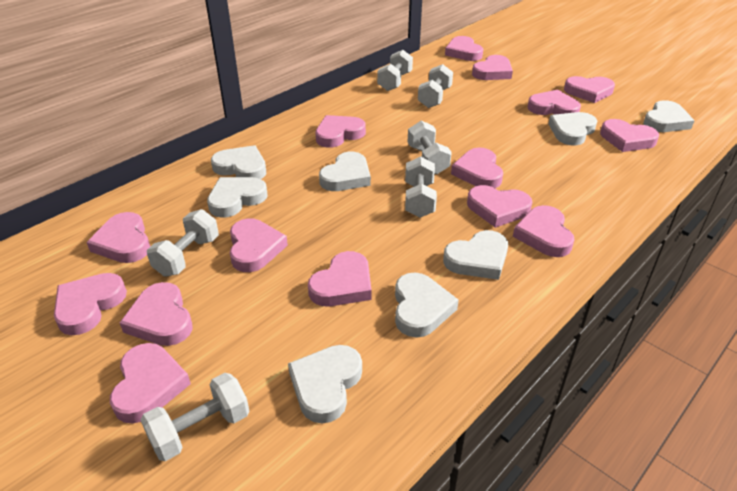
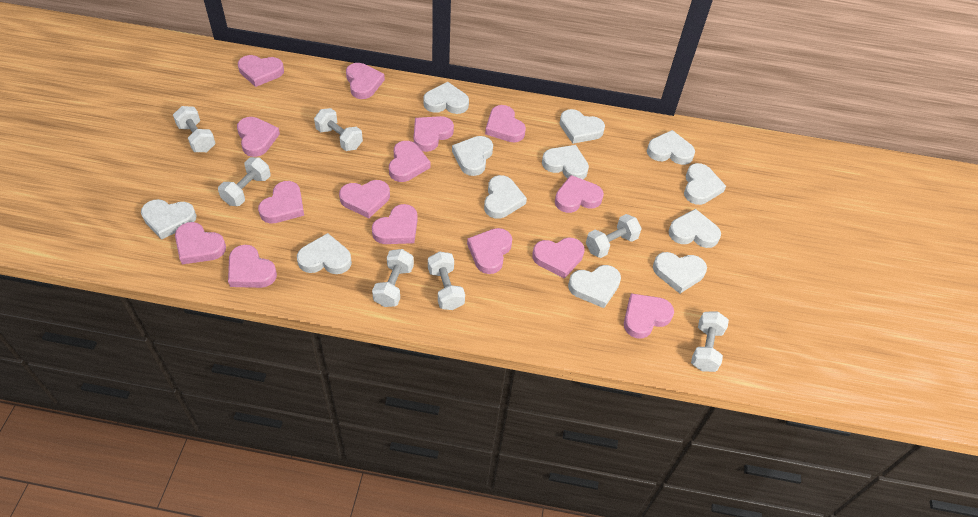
white dumbbell: [141,373,249,461] [147,209,219,276] [377,50,413,91] [405,156,437,218] [408,121,452,174] [418,64,453,108] = 6 -> [173,106,216,152] [218,157,270,206] [314,108,363,151] [372,249,414,307] [428,251,465,310] [586,214,642,258] [691,311,729,372] = 7
white heart: [207,177,267,218] [211,145,266,179] [288,345,362,423] [319,152,371,191] [395,273,459,338] [443,230,508,280] [548,112,597,146] [643,100,694,132] = 8 -> [141,199,196,240] [297,233,352,274] [423,82,469,114] [452,136,493,176] [484,175,527,219] [542,145,589,179] [560,109,605,144] [568,265,621,308] [647,130,695,165] [653,252,707,294] [669,209,721,248] [684,163,726,205] = 12

